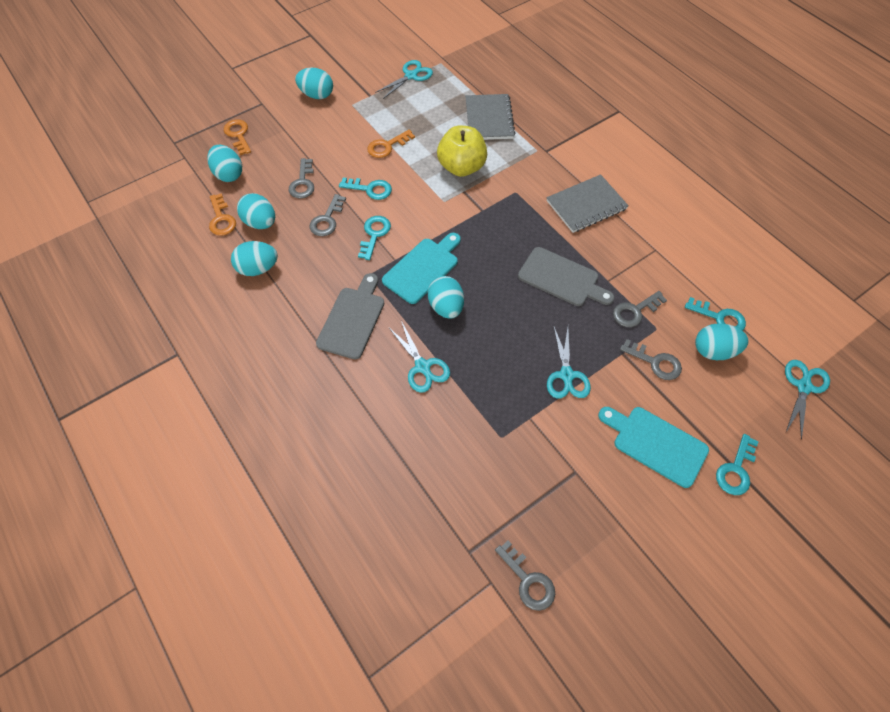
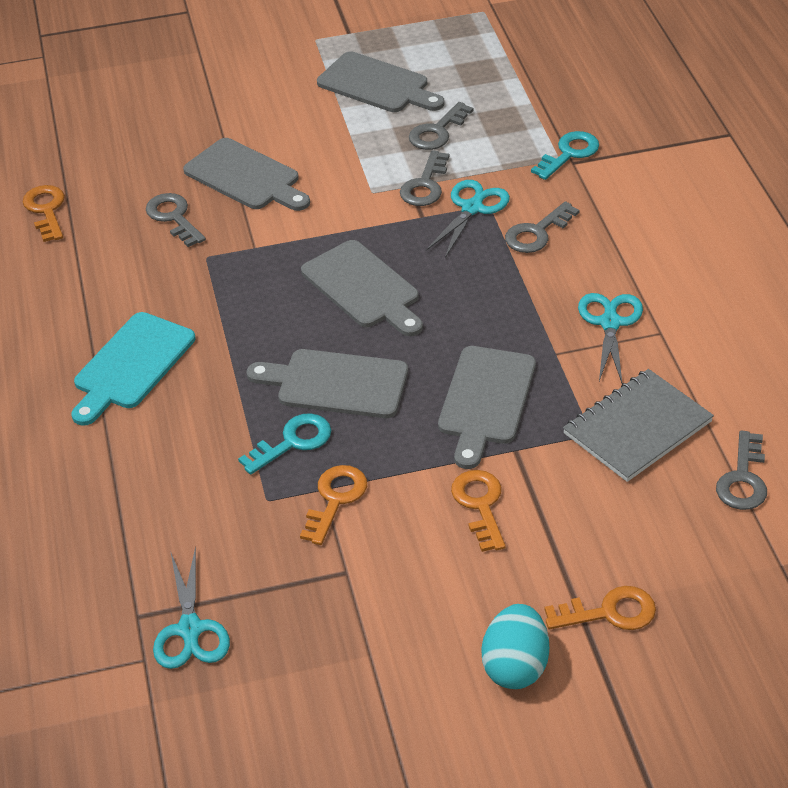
grey cutting board: [316,273,384,360] [518,247,614,306] = 2 -> [183,138,310,211] [247,349,408,418] [301,240,423,336] [317,51,445,112] [438,346,536,469] = 5
grey notebook: [465,94,515,140] [547,174,629,233] = 2 -> [563,369,714,482] = 1
orange key: [209,193,236,236] [224,119,251,155] [367,130,415,158] = 3 -> [23,185,65,242] [300,465,367,545] [451,470,505,552] [544,586,656,630] = 4
turquoise cutting board: [382,233,461,304] [598,407,709,488] = 2 -> [71,312,195,426] = 1
turquoise egg: [207,145,242,182] [231,241,278,276] [237,193,275,229] [295,68,333,99] [428,276,464,319] [695,323,749,360] = 6 -> [481,604,549,689] = 1
turquoise key: [339,177,392,200] [358,216,391,260] [685,297,746,331] [716,434,759,495] = 4 -> [238,413,331,475] [531,131,599,180] = 2
turquoise scissors: [375,60,433,99] [389,321,450,393] [547,325,591,399] [785,360,830,440] = 4 -> [153,546,230,669] [426,180,510,258] [578,293,643,383] = 3
yellow apple: [437,126,487,177] = 1 -> none = 0

